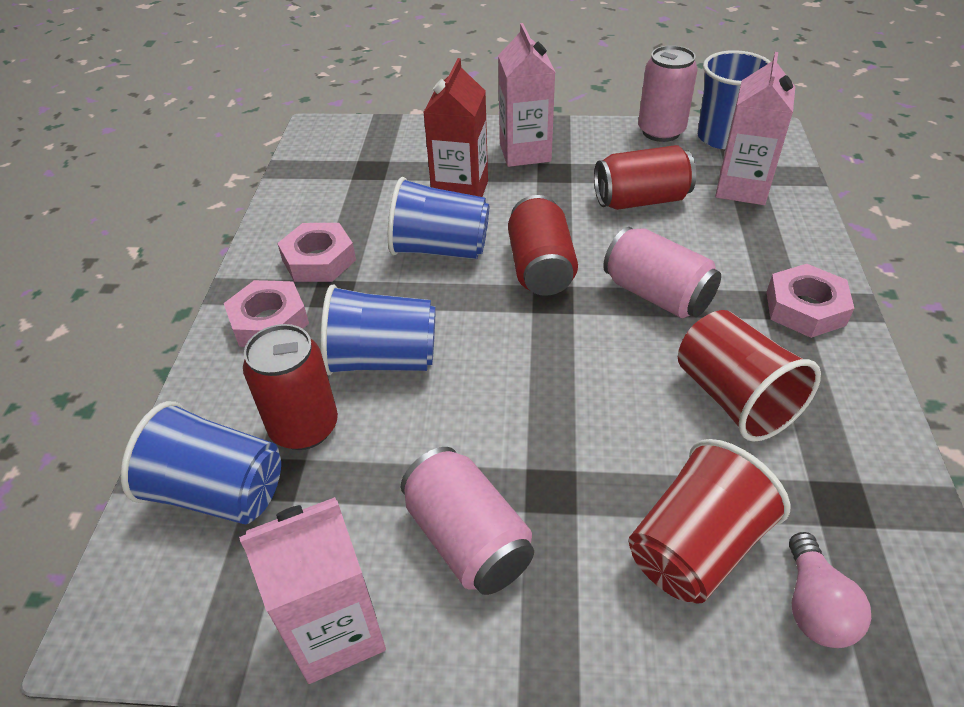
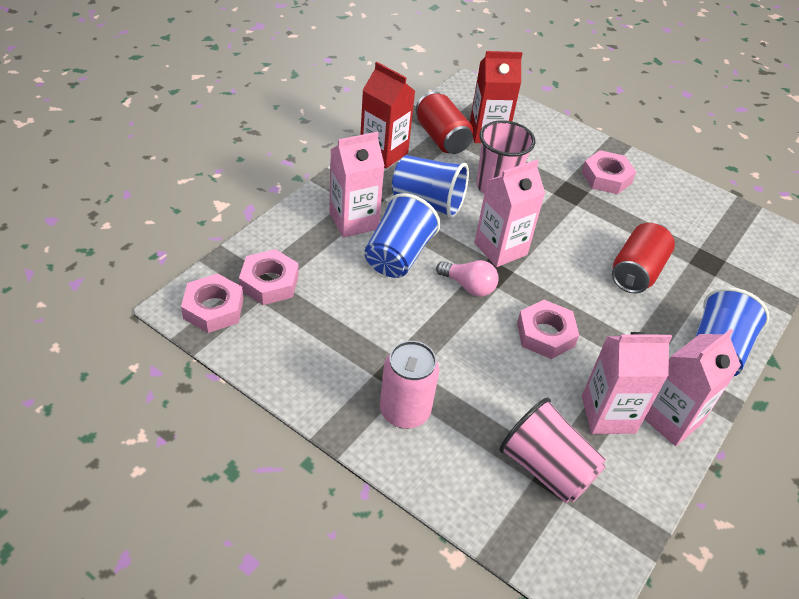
blue cup: [121,401,281,524] [320,284,436,375] [388,177,489,259] [697,50,771,149] = 4 -> [364,193,441,278] [392,155,469,219] [695,287,770,377] = 3
pink can: [401,447,534,595] [603,227,721,318] [638,45,697,142] = 3 -> [380,341,439,429] = 1
pink carton: [239,497,386,684] [498,23,556,167] [715,52,795,205] = 3 -> [329,132,385,238] [474,160,545,267] [582,332,672,434] [644,329,741,446] = 4
pink cup: none = 0 -> [476,120,535,194] [499,398,606,503] = 2
pink nut: [224,280,309,347] [277,223,356,282] [767,264,854,338] = 3 -> [181,273,244,333] [239,249,299,305] [517,300,579,359] [582,150,636,194] = 4
red can: [243,324,338,450] [508,195,578,296] [594,145,696,210] = 3 -> [416,91,473,154] [612,222,675,294] = 2
red carton: [423,58,488,197] = 1 -> [360,62,415,169] [470,51,523,143] = 2
red cup: [629,439,790,604] [678,310,821,442] = 2 -> none = 0

